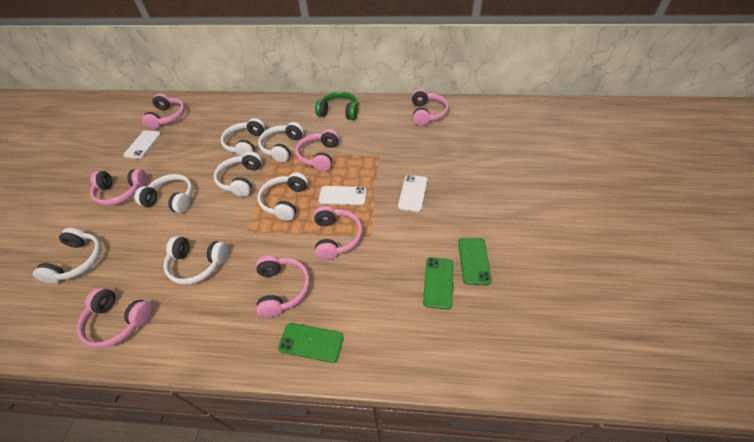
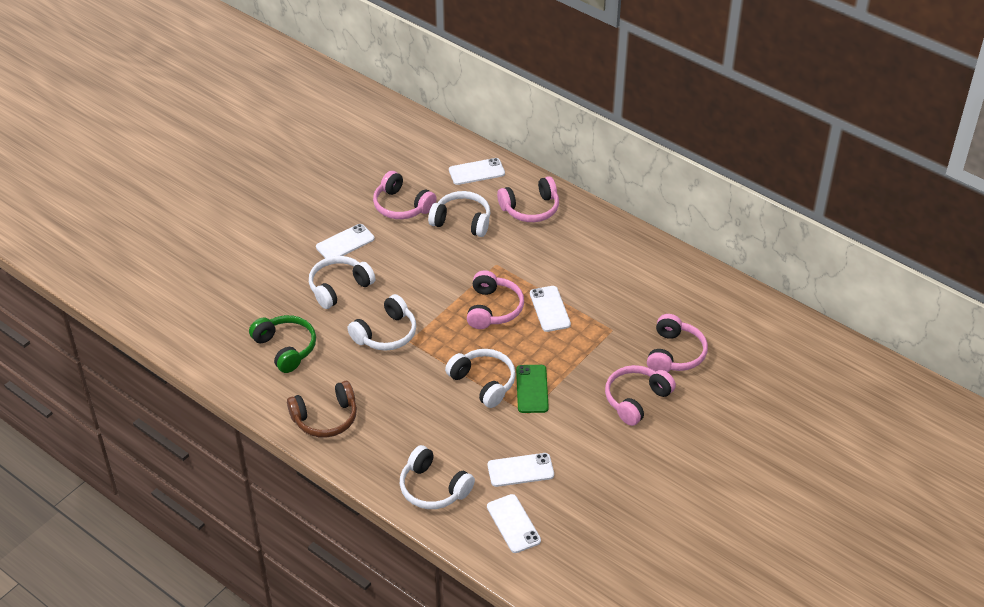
brown headphones: none = 0 -> [287,381,357,438] = 1
green phone: [278,323,344,363] [423,257,454,310] [458,238,492,285] = 3 -> [516,365,549,413] = 1
pink headphones: [77,288,154,348] [90,169,148,206] [142,93,185,129] [256,255,310,318] [296,129,339,171] [314,206,363,260] [412,89,449,126] = 7 -> [373,171,437,219] [467,271,524,329] [497,176,559,222] [605,365,676,426] [647,314,708,372] = 5
white headphones: [33,228,102,284] [134,174,193,213] [164,236,228,285] [214,151,262,197] [221,118,265,156] [258,122,304,163] [258,172,308,221] = 7 -> [309,256,376,309] [348,294,416,351] [400,445,475,509] [428,191,490,237] [445,349,516,408] = 5
white phone: [123,130,161,159] [319,186,367,205] [398,175,427,212] = 3 -> [316,224,375,258] [449,158,505,185] [487,494,541,553] [488,453,554,487] [530,286,571,332] = 5

